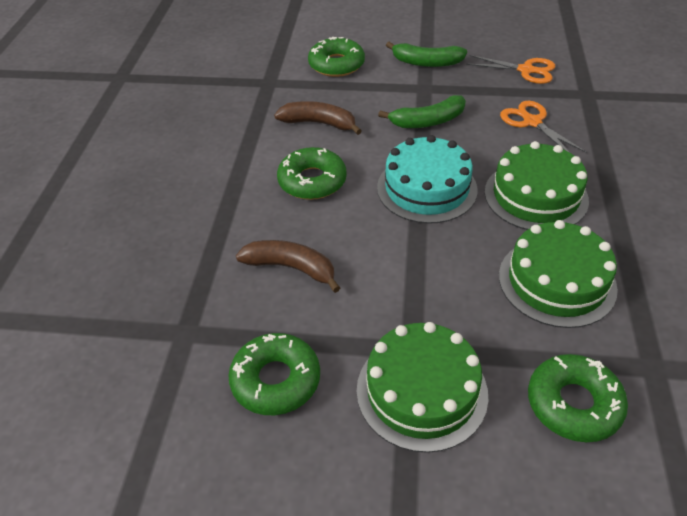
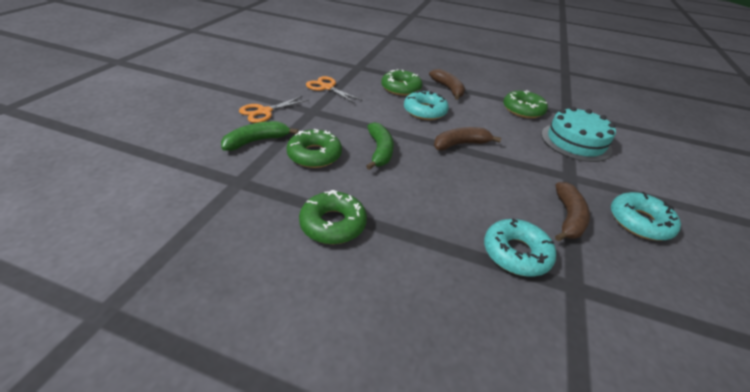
brown banana: [236,240,340,293] [274,101,362,135] = 2 -> [429,69,465,100] [434,127,501,151] [555,182,590,241] = 3
green cake: [357,322,488,453] [485,141,589,230] [499,220,618,328] = 3 -> none = 0
turquoise donut: none = 0 -> [404,90,449,120] [484,219,556,276] [611,192,681,240] = 3

